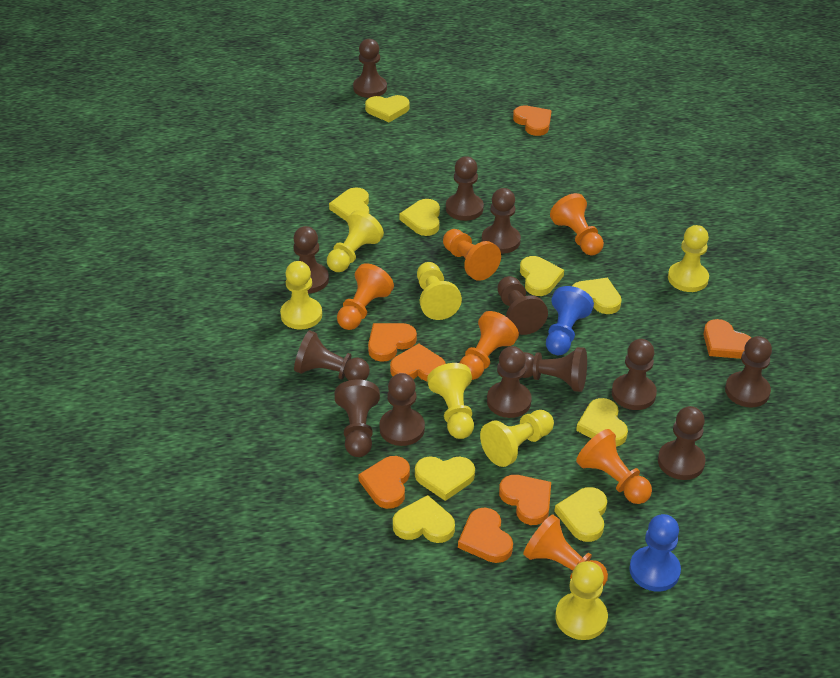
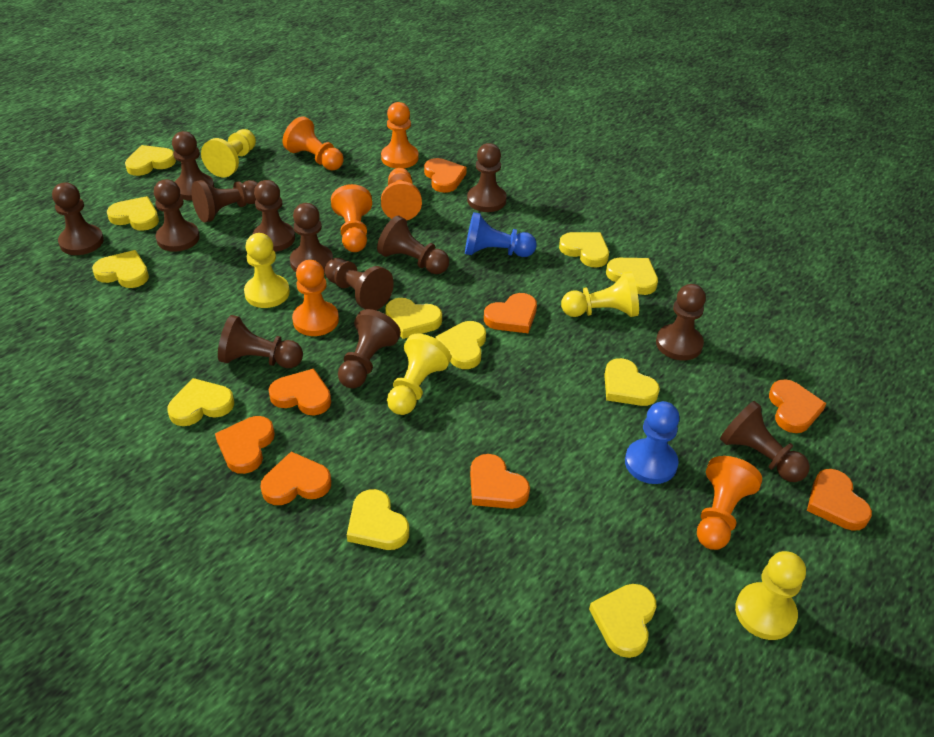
orange heart: [358,456,410,509] [368,323,417,362] [390,344,446,381] [458,507,513,563] [499,475,551,525] [513,106,552,136] [703,319,751,359] = 7 -> [215,416,275,474] [260,452,331,505] [268,368,331,416] [424,158,467,193] [470,454,530,509] [484,293,537,333] [769,379,827,433] [807,469,872,531] = 8
yellow heart: [329,187,369,221] [365,95,410,122] [393,495,455,543] [399,199,440,236] [415,456,475,501] [520,256,564,296] [554,487,607,542] [572,278,622,314] [576,398,628,447] = 9 -> [92,250,149,288] [107,196,159,231] [125,145,176,176] [167,378,234,426] [347,489,409,550] [385,298,442,339] [435,321,486,369] [559,232,609,267] [589,584,656,658] [604,358,660,406] [606,258,658,295] = 11
yellow pawn: [280,261,322,330] [327,210,384,272] [417,262,462,320] [427,363,474,439] [480,410,554,467] [555,561,608,640] [668,225,709,292] = 7 -> [201,129,256,177] [244,233,290,308] [387,334,451,415] [561,271,639,317] [735,551,806,640] = 5

